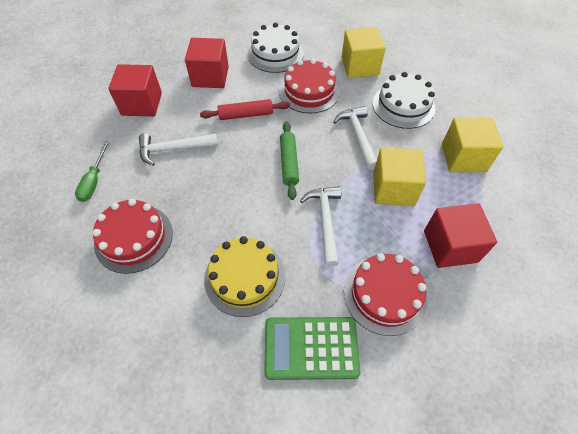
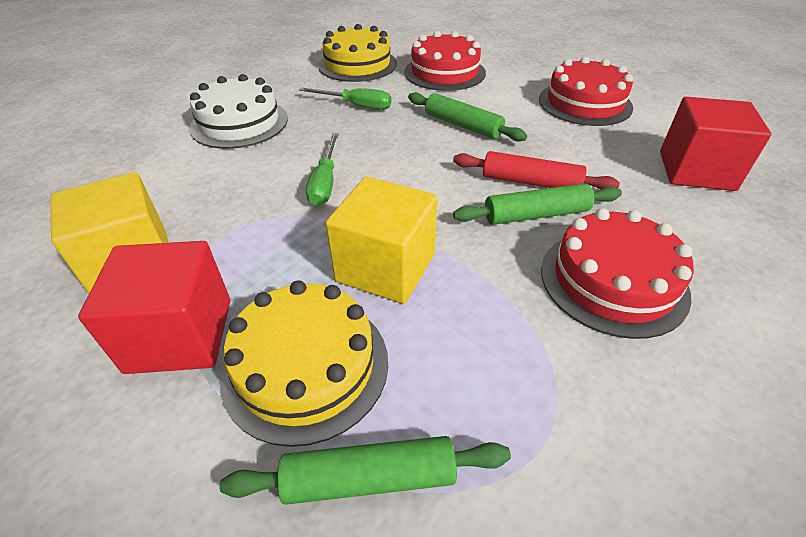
green calculator: [264,317,360,380] = 1 -> none = 0
green rolling pin: [280,121,299,200] = 1 -> [219,436,511,505] [408,92,527,142] [453,183,622,225] = 3
green screwdriver: [75,140,110,202] = 1 -> [299,87,391,110] [306,133,339,206] = 2
red cube: [108,64,162,116] [185,38,229,88] [424,203,497,268] = 3 -> [78,241,230,374] [660,97,771,191] = 2
white cake: [248,23,304,73] [373,72,435,129] = 2 -> [189,74,288,149] = 1
white hammer: [139,133,218,166] [300,186,341,267] [333,106,377,170] = 3 -> none = 0
yellow cake: [204,236,285,317] = 1 -> [220,280,388,447] [318,24,397,82] = 2
yellow cube: [342,27,386,78] [373,147,426,206] [442,117,504,172] = 3 -> [51,172,169,293] [326,177,438,304] = 2

